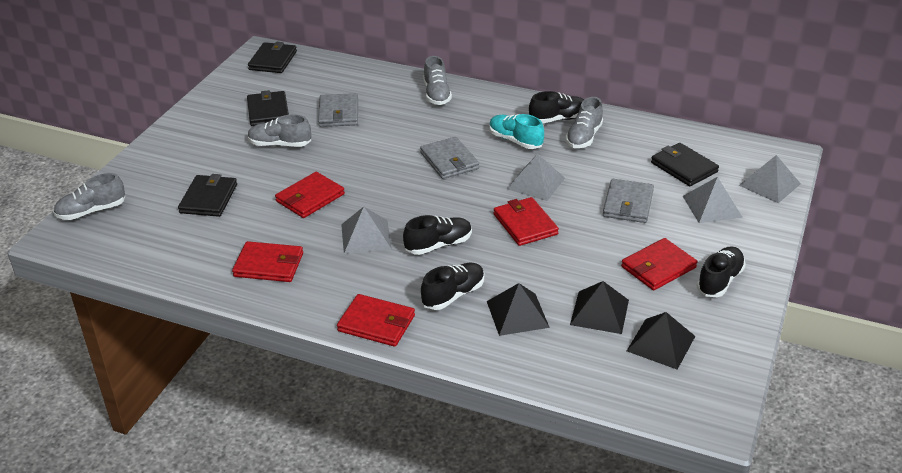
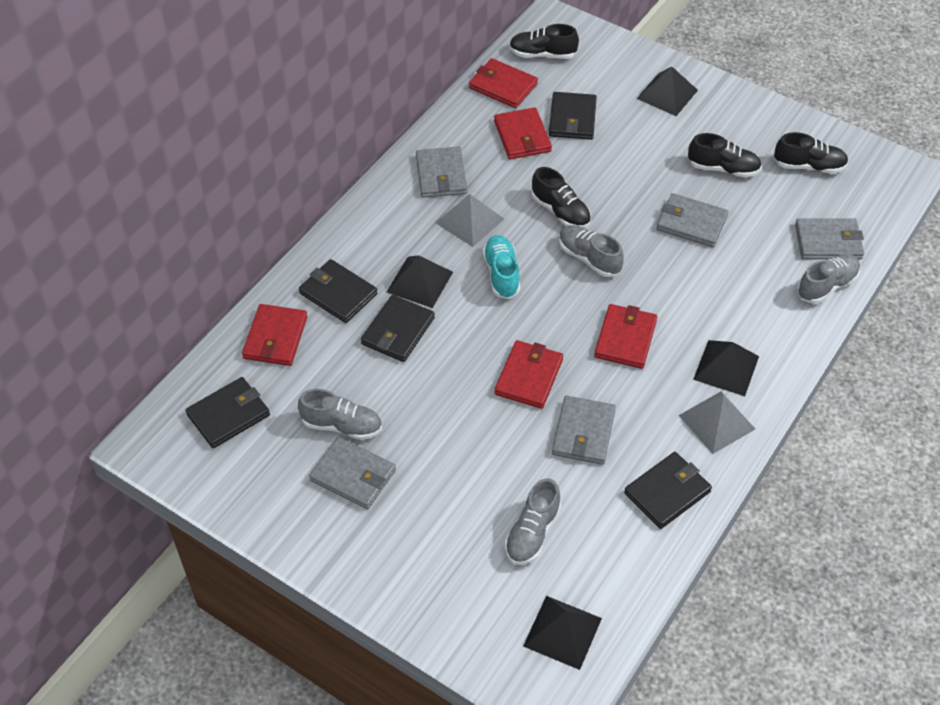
black pyramid: [487,283,550,336] [570,281,629,334] [627,312,695,370] = 3 -> [387,255,453,308] [523,596,602,670] [637,67,698,116] [693,340,759,396] = 4
black wallet: [178,174,237,217] [247,90,289,126] [248,42,297,73] [651,143,719,186] = 4 -> [186,377,270,448] [299,259,377,323] [361,295,435,362] [549,92,597,140] [624,452,712,529] = 5
grey pyramid: [341,207,392,254] [507,154,565,201] [683,177,743,223] [739,155,801,203] = 4 -> [436,194,504,247] [679,392,755,454] = 2
grey wallet: [318,93,358,127] [420,137,479,179] [603,179,654,223] = 3 -> [309,437,396,509] [416,146,467,198] [552,396,616,465] [656,193,728,247] [795,218,864,260] = 5

